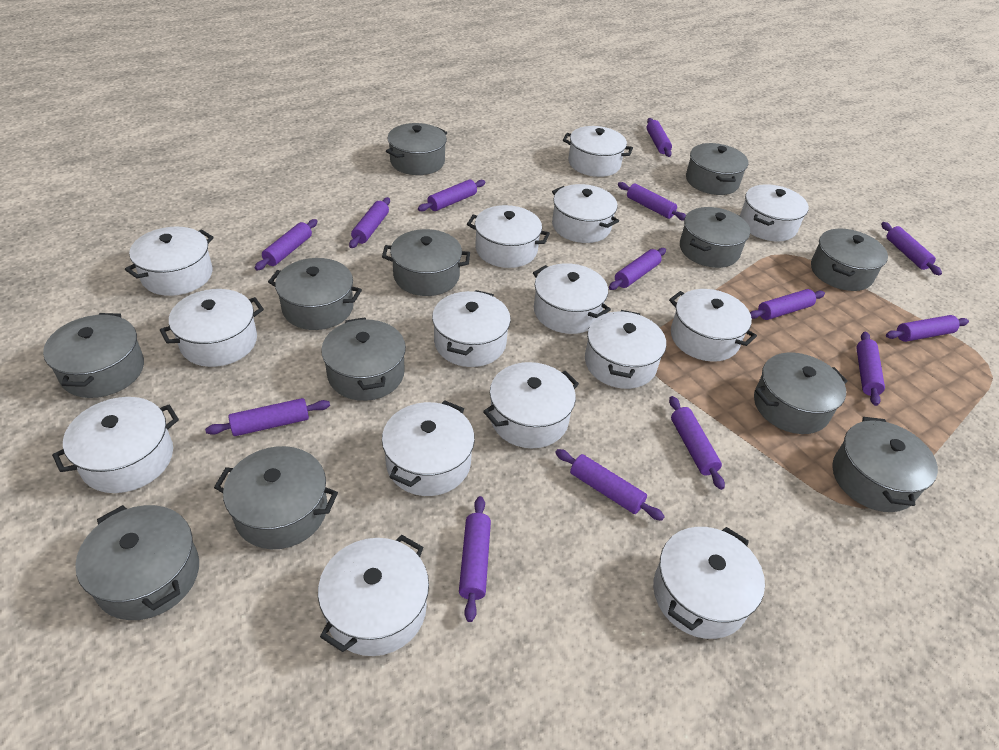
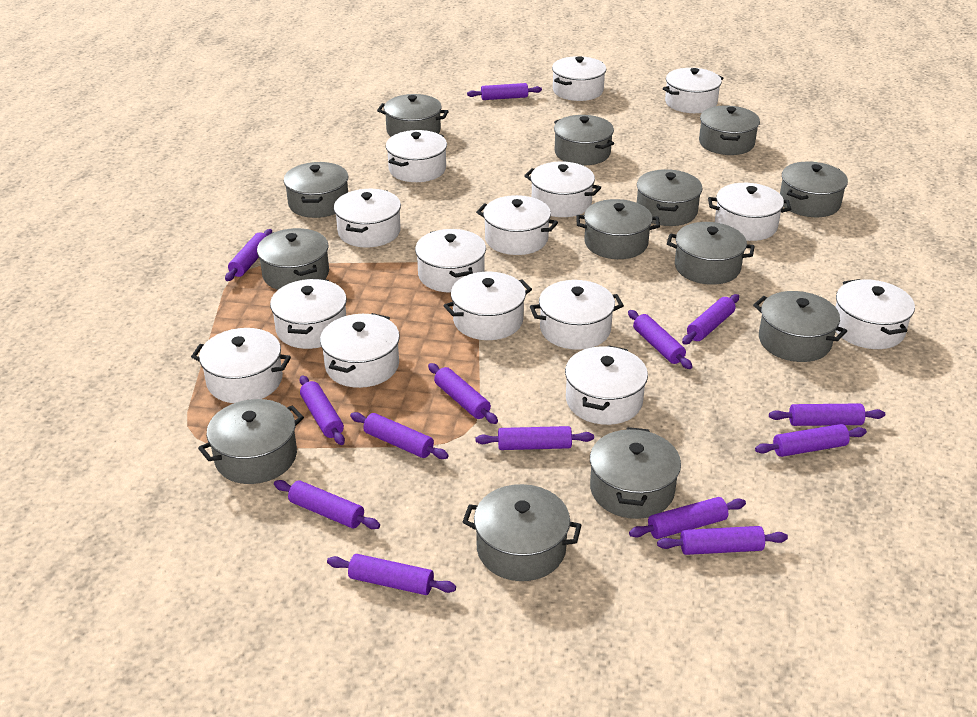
grey pot: [43,313,144,398] [75,505,199,620] [214,446,338,549] [268,258,362,330] [321,317,406,401] [382,229,470,296] [386,123,447,175] [680,207,750,268] [686,143,748,195] [754,353,848,434] [811,229,888,291] [832,417,938,512] = 12 -> [198,399,304,484] [257,228,329,290] [284,162,348,218] [377,94,449,137] [463,484,582,581] [554,115,614,165] [576,199,660,259] [590,427,681,519] [637,169,702,226] [667,222,755,285] [699,105,760,155] [753,291,847,362] [780,162,848,217] = 13

